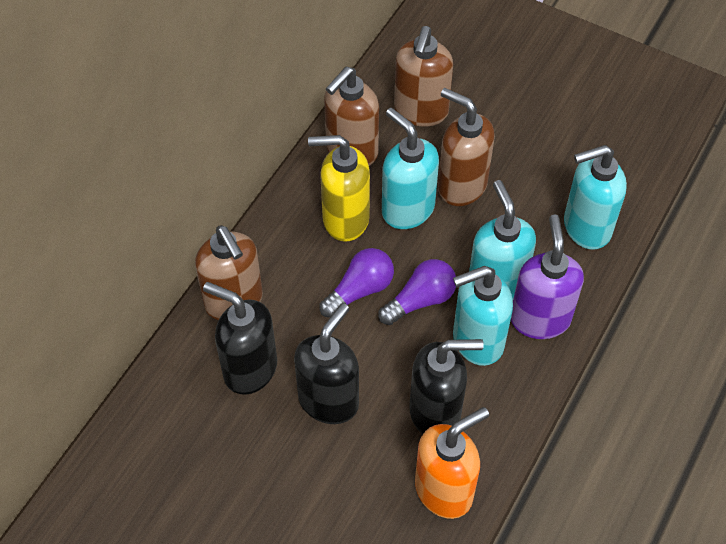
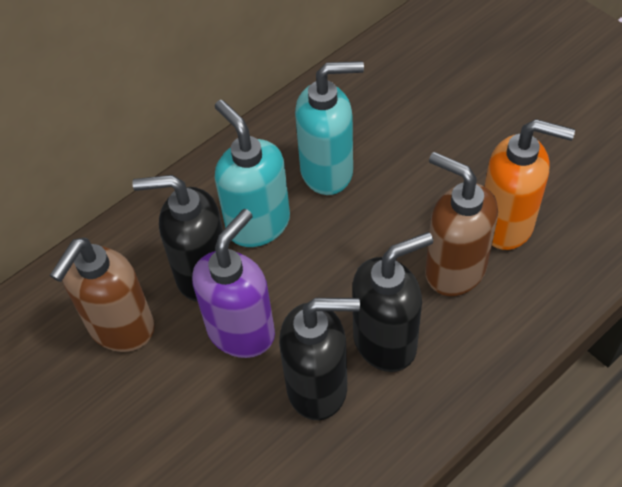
brown soap dispenser: [195,225,263,320] [324,67,379,166] [394,26,453,127] [438,88,495,206] = 4 -> [50,238,155,352] [425,152,498,296] = 2
purple light bulb: [319,248,394,318] [378,259,456,325] = 2 -> none = 0
turquoise soap dispenser: [382,108,439,229] [453,266,513,366] [469,180,536,300] [564,145,627,250] = 4 -> [215,100,290,247] [295,61,364,195] = 2
yellow soap dispenser: [308,135,370,242] = 1 -> none = 0

